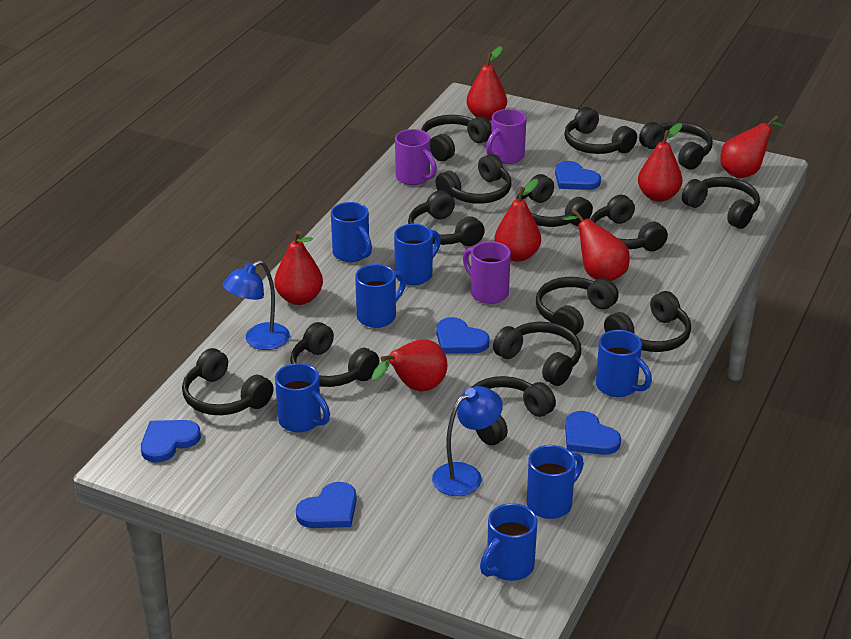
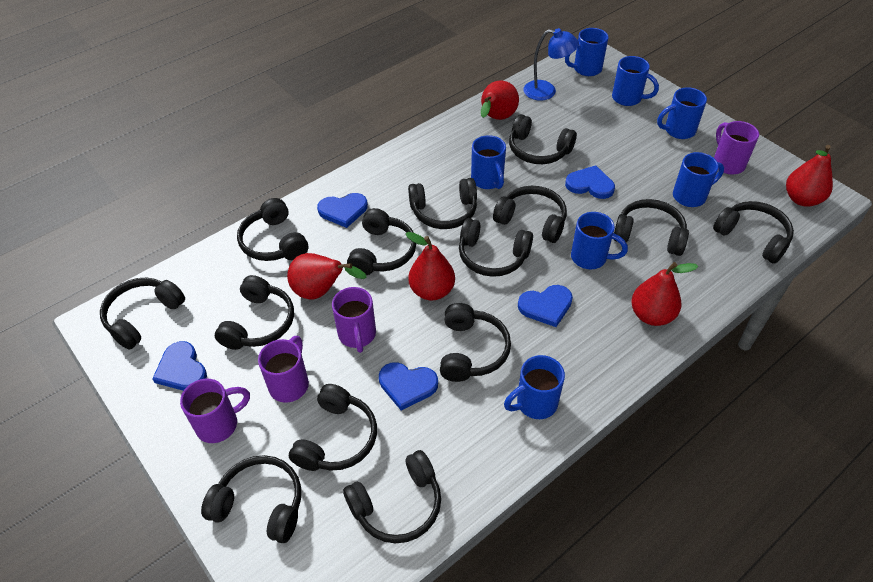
blue lamp: [222,260,290,350] [432,386,503,496] = 2 -> [523,28,579,101] = 1
purple mug: [395,129,437,185] [463,241,511,304] [486,109,527,164] = 3 -> [180,379,250,443] [258,336,309,403] [332,287,376,353] [714,121,759,174] = 4
red pear: [274,231,323,305] [372,339,447,392] [466,46,507,121] [495,179,541,262] [561,209,630,281] [638,123,682,202] [720,116,784,178] = 7 -> [287,253,367,300] [406,232,455,300] [481,80,519,120] [631,262,698,326] [786,145,833,207] = 5

